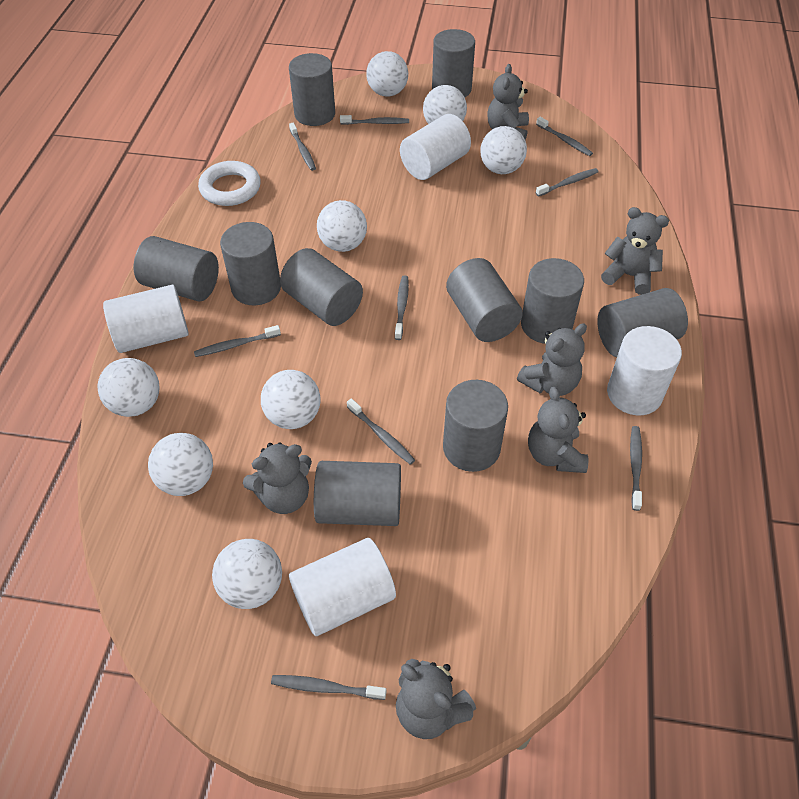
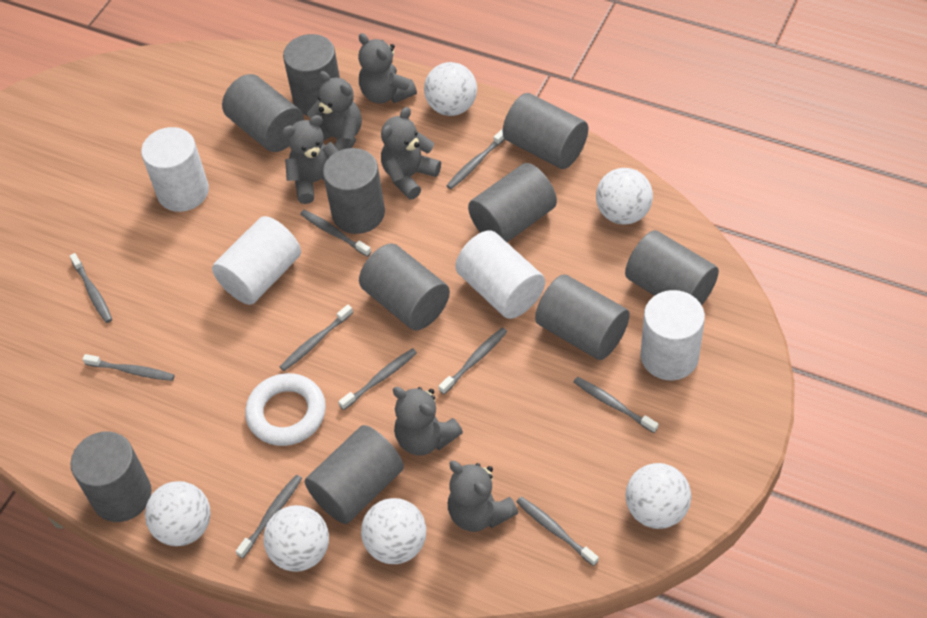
grey toothbrush: [194,325,281,357] [271,675,386,700] [289,123,316,171] [340,115,409,125] [347,398,415,465] [395,276,409,340] [536,117,593,156] [536,168,599,197] [630,426,642,511] = 9 -> [70,253,112,323] [83,354,175,381] [236,475,302,558] [280,304,353,371] [300,210,371,257] [338,348,417,410] [439,327,507,394] [446,129,505,189] [517,497,599,566] [574,377,658,433] = 10
white ball: [97,358,160,417] [148,433,213,496] [212,539,282,609] [261,370,321,429] [317,200,367,252] [366,51,408,96] [423,85,467,124] [480,126,527,174] = 8 -> [145,481,211,546] [263,505,329,572] [361,498,426,564] [424,62,477,116] [596,168,653,225] [626,463,691,529] = 6

